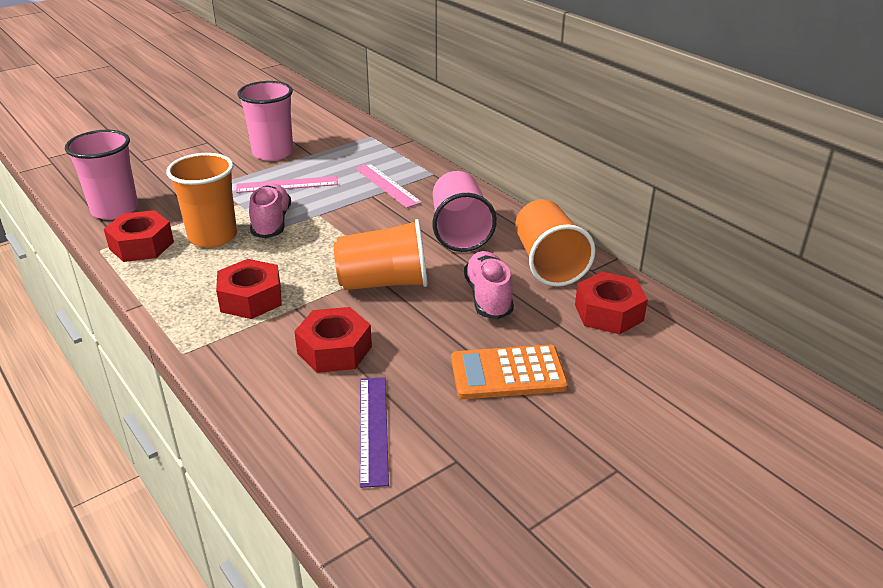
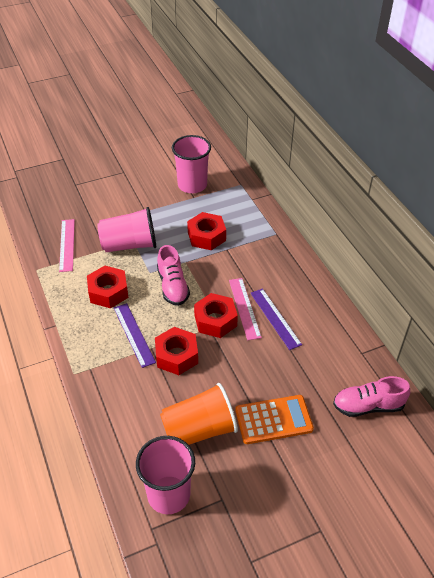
orange cup: [166,153,237,248] [334,219,428,290] [515,199,595,287] = 3 -> [160,383,238,445] = 1
purple ruler: [360,377,389,488] = 1 -> [114,303,156,368] [250,288,302,350] = 2

